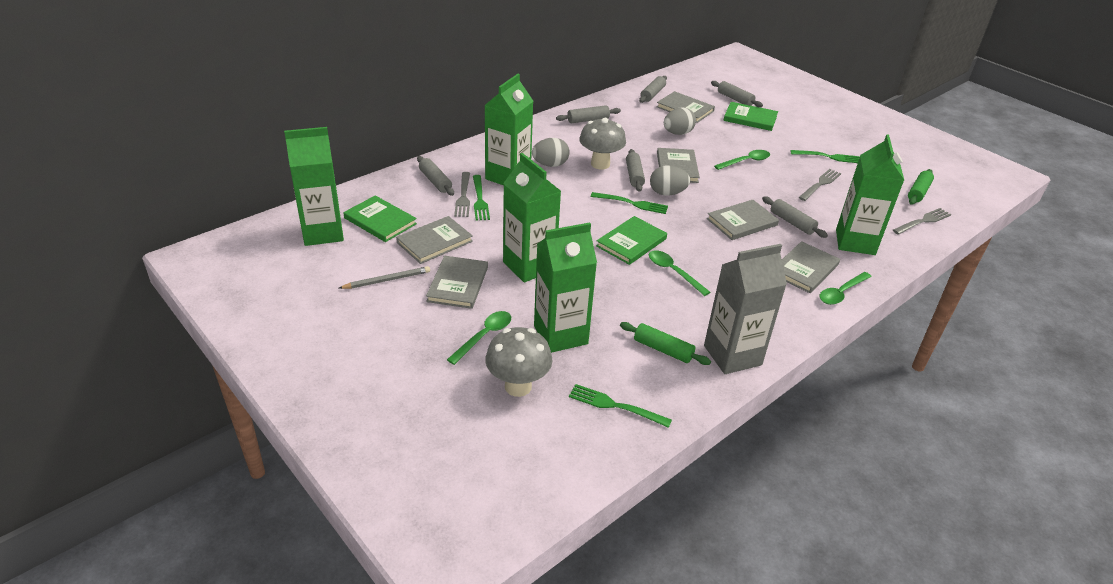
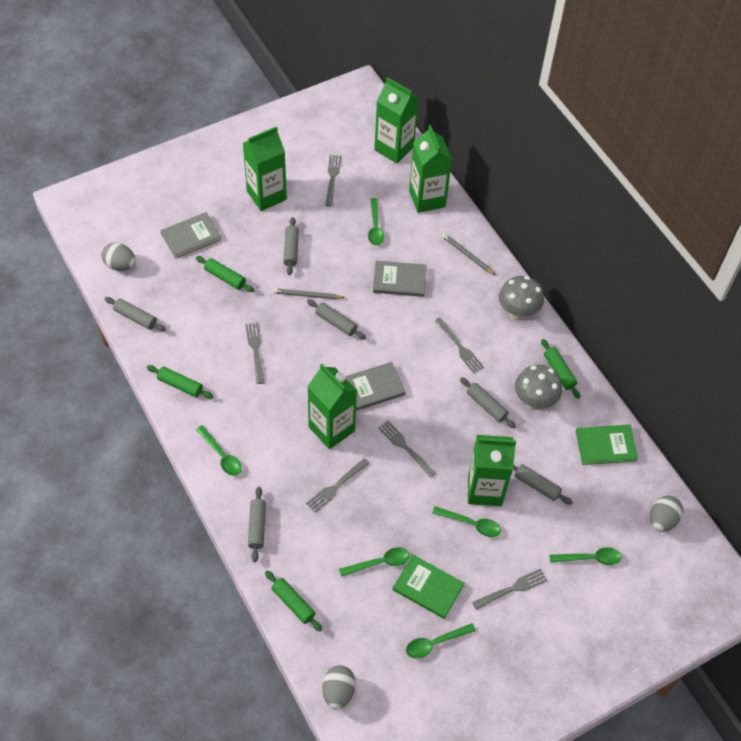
green book: [343,195,417,242] [596,216,667,265] [723,102,778,131] = 3 -> [392,555,464,619] [576,424,638,465] = 2
green fork: [473,175,490,221] [569,384,672,428] [591,192,668,214] [791,150,860,163] = 4 -> none = 0
green rolling pin: [620,322,711,365] [908,169,934,205] = 2 -> [147,365,213,399] [196,256,254,292] [265,571,322,632] [541,339,580,399] = 4
green spoon: [447,311,511,365] [649,250,710,296] [714,150,770,170] [820,272,872,305] = 4 -> [196,425,242,476] [339,547,410,577] [368,198,385,245] [406,623,476,659] [432,506,501,537] [549,547,621,565] = 6
grey book: [396,216,473,264] [426,256,488,309] [657,91,715,123] [657,148,700,183] [707,200,779,240] [782,241,840,293] = 6 -> [160,212,222,259] [345,362,406,411] [373,260,427,297] = 3
grey carton: [704,244,787,374] = 1 -> none = 0
grey fork: [454,172,470,217] [798,169,841,201] [893,208,951,235] = 3 -> [245,322,265,384] [306,458,370,513] [325,155,341,206] [378,421,436,477] [435,317,484,373] [472,568,548,610] = 6
grey pencil: [339,266,430,289] = 1 -> [273,288,345,299] [442,233,495,275] = 2

